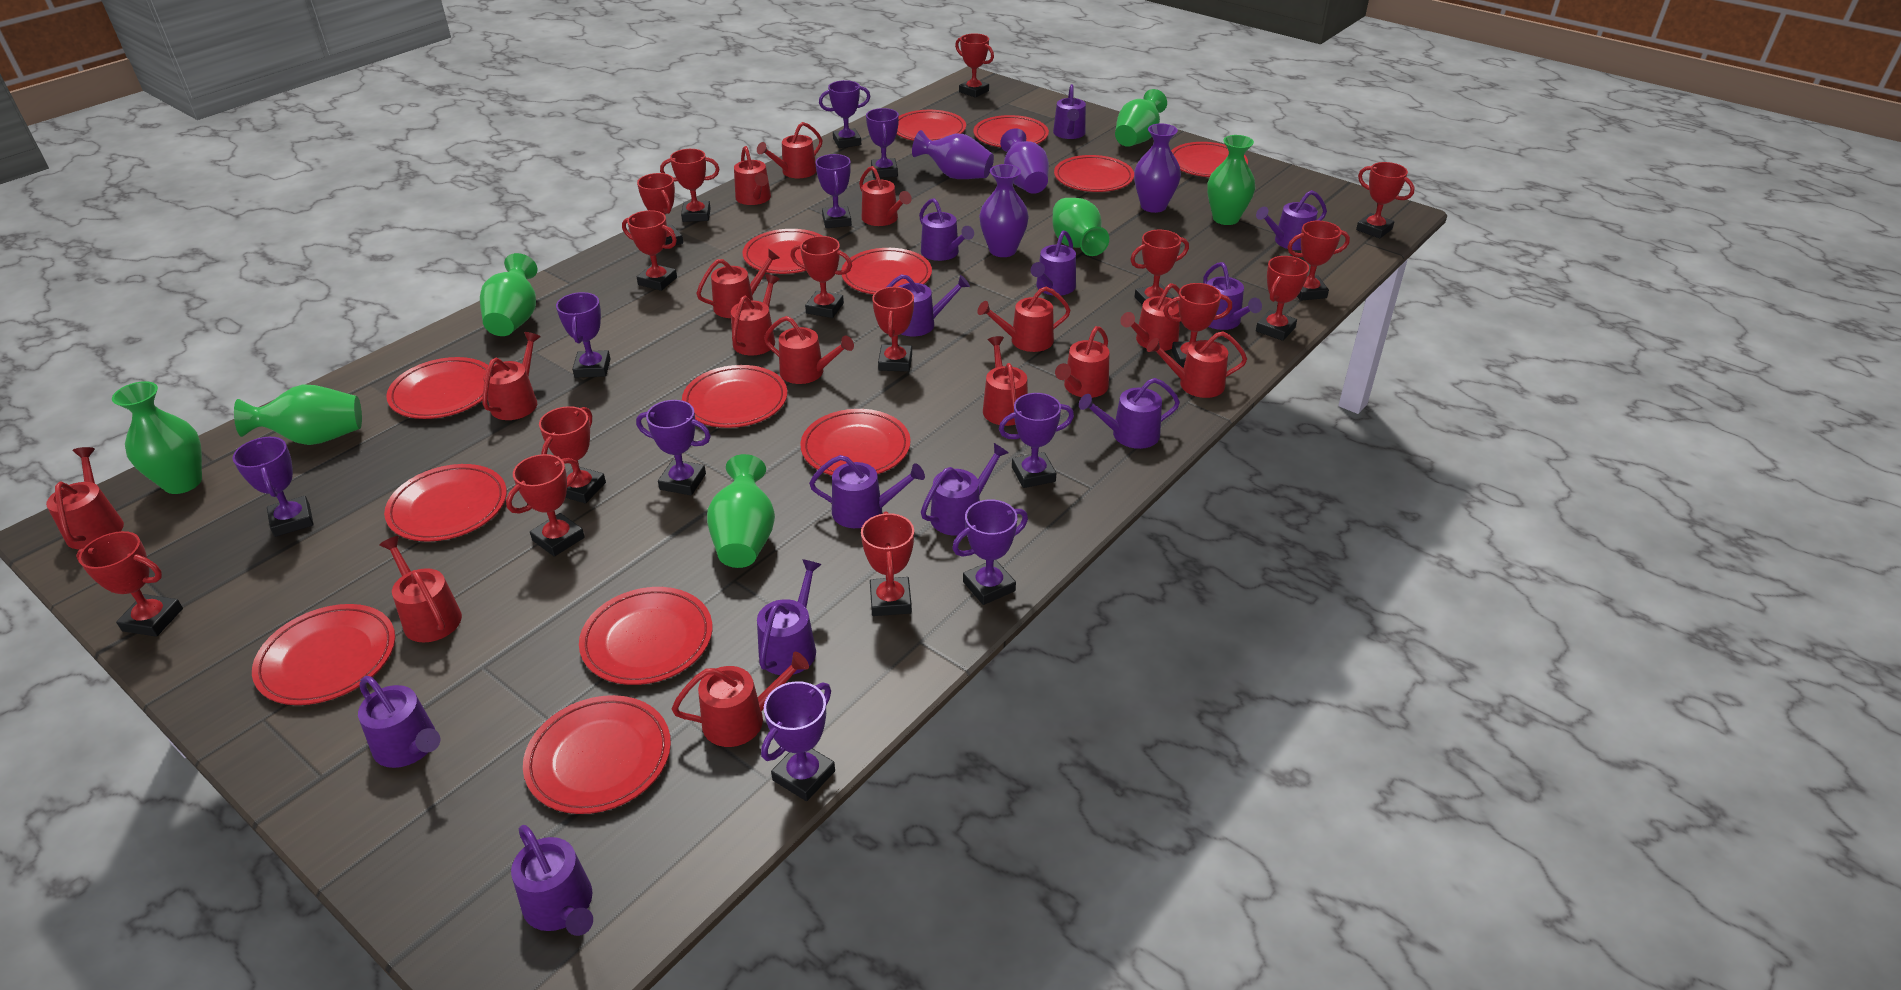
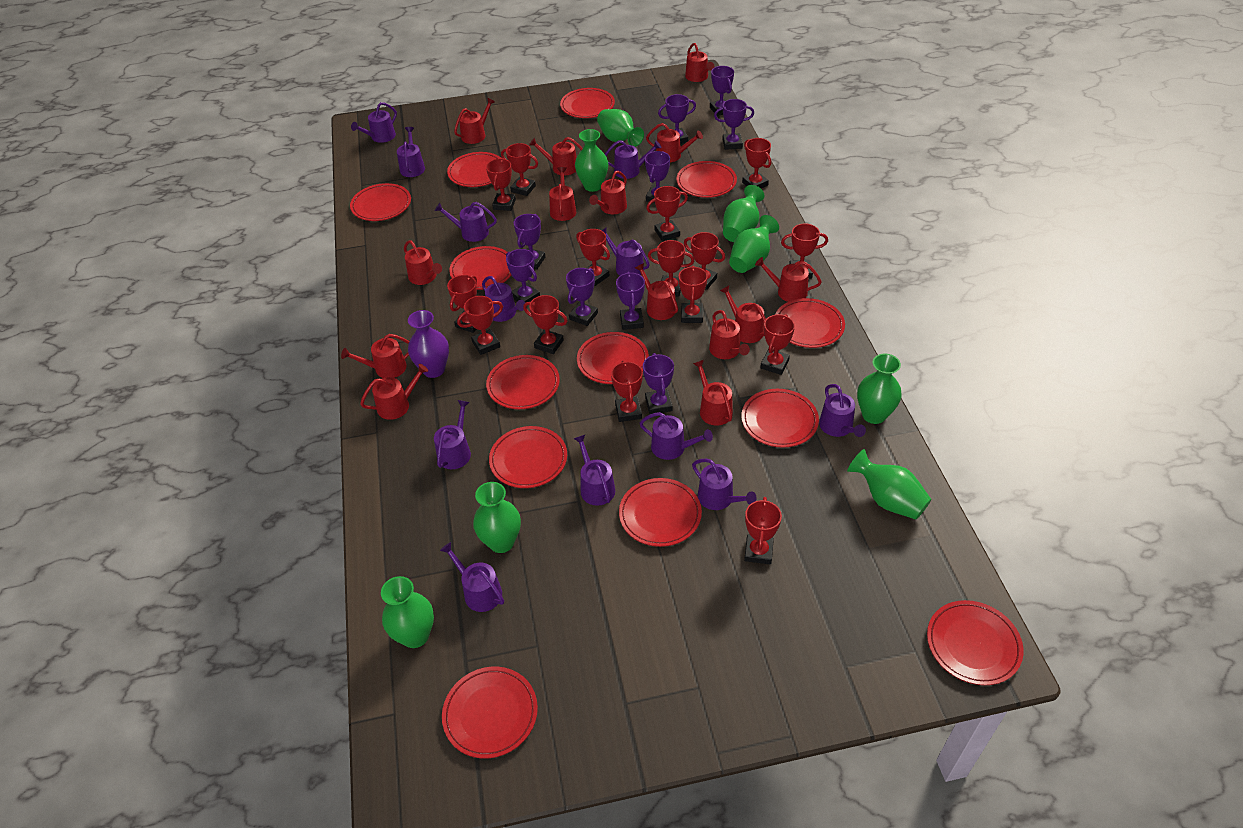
green vase: [112,381,202,494] [234,384,362,445] [480,253,537,336] [707,454,775,568] [1053,198,1109,256] [1115,89,1167,147] [1207,135,1255,225] = 7 -> [381,576,434,648] [473,482,521,553] [575,129,608,192] [597,109,644,147] [723,185,765,242] [729,215,779,273] [847,449,932,520] [857,354,902,424] = 8
purple vase: [912,130,994,179] [979,164,1029,257] [1000,128,1049,194] [1134,124,1181,213] = 4 -> [408,310,449,378] = 1
red watering can: [46,447,124,549] [379,536,462,642] [483,332,541,420] [672,652,809,747] [696,249,780,318] [731,274,780,355] [734,146,771,205] [757,122,822,178] [764,316,854,384] [859,166,912,226] [977,287,1071,352] [983,336,1028,426] [1055,326,1110,398] [1120,283,1180,351] [1147,331,1247,398] = 15 -> [341,334,409,378] [360,364,428,420] [404,240,442,285] [454,98,495,144] [529,137,583,176] [549,167,576,221] [589,171,627,214] [635,263,678,320] [646,123,703,162] [685,43,714,82] [693,360,733,426] [709,310,750,359] [720,286,766,343] [755,257,822,302] = 14

